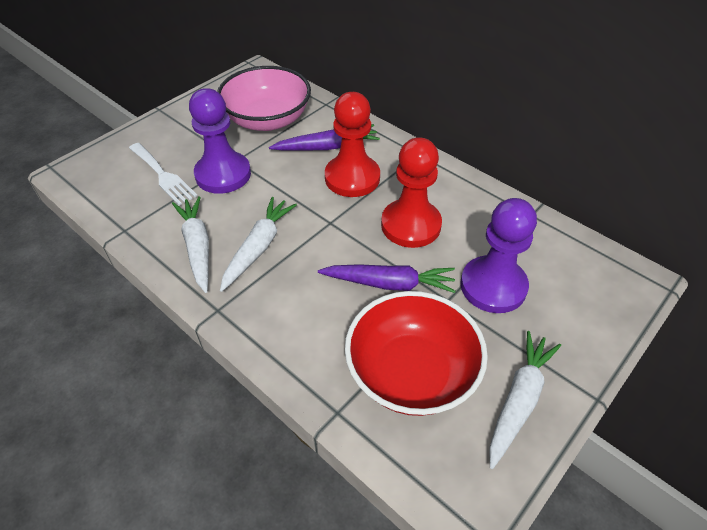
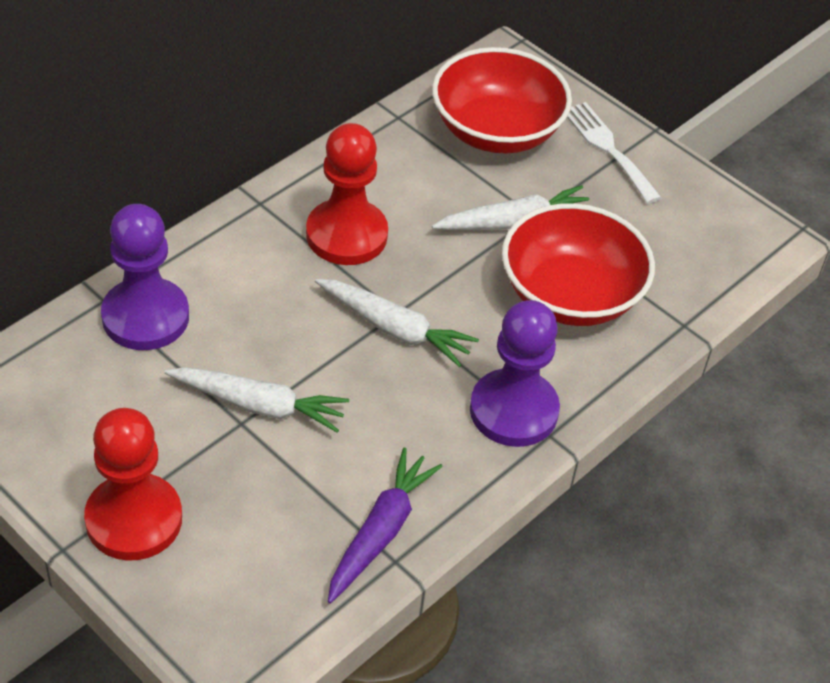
pink bowl: [217,66,311,131] = 1 -> none = 0
purple carrot: [269,124,380,150] [318,264,455,293] = 2 -> [328,448,443,603] = 1
red bowl: [345,291,488,416] = 1 -> [432,47,572,153] [502,203,655,326] = 2

